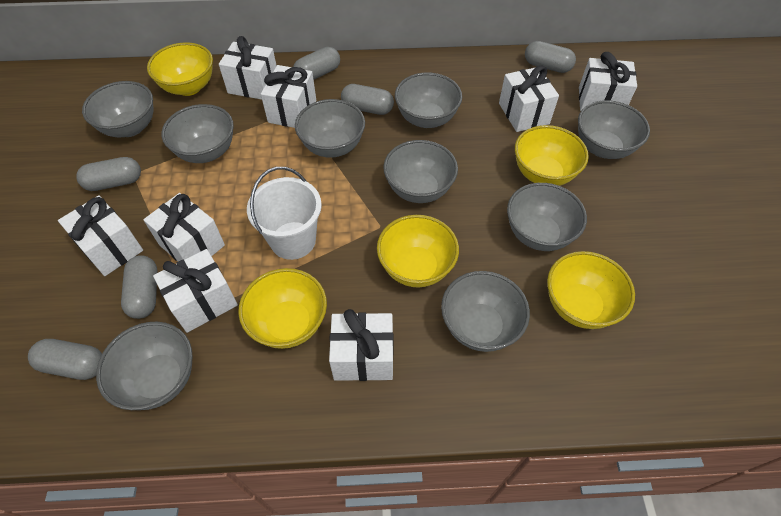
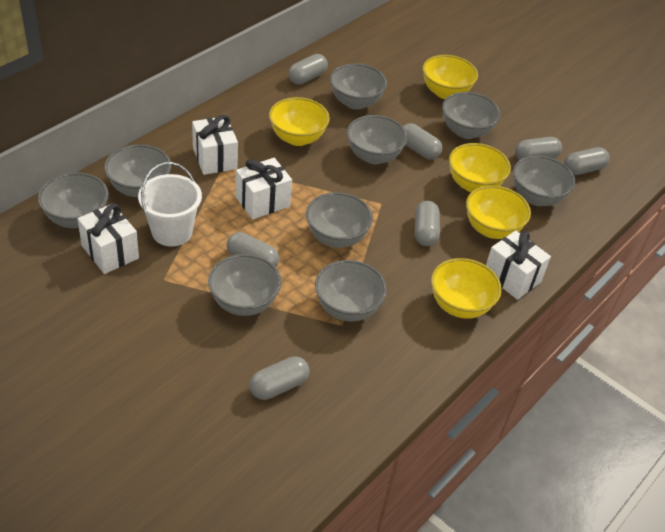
grey capsule: [28,339,102,380] [76,157,141,191] [121,255,158,319] [293,47,340,80] [341,84,394,115] [525,41,576,73] = 6 -> [227,232,279,267] [249,356,309,400] [288,54,328,85] [403,123,443,160] [415,201,440,246] [515,137,562,160] [564,147,610,175] = 7
white gift: [58,195,143,276] [143,193,225,261] [153,249,238,333] [219,36,277,100] [261,65,316,128] [329,309,394,381] [499,66,559,132] [579,52,637,111] = 8 -> [77,204,139,274] [192,115,238,175] [235,158,292,219] [486,231,551,300] = 4

